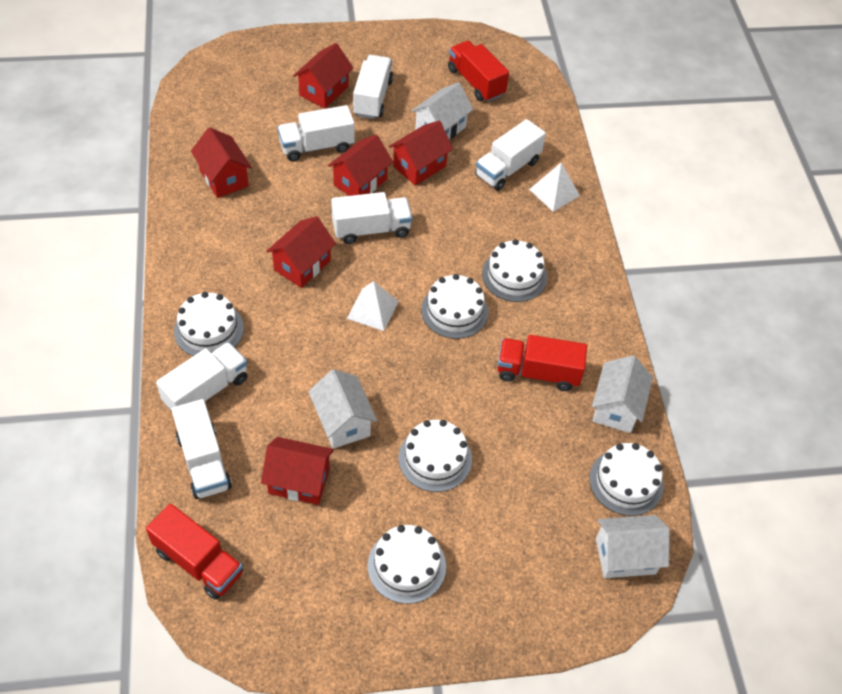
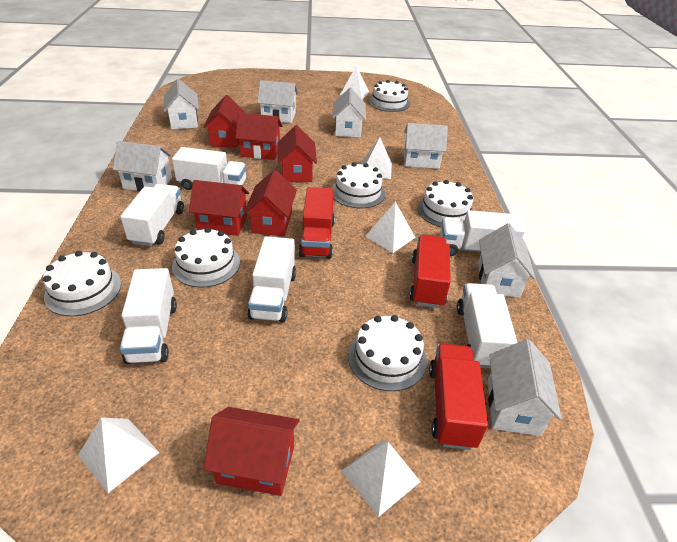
white house: [308,369,377,449] [411,82,473,140] [592,356,653,433] [596,515,670,578] = 4 -> [113,141,172,191] [164,79,199,129] [257,80,298,123] [332,88,366,137] [404,123,448,169] [478,223,535,298] [488,339,562,436] = 7
white pyramid: [347,281,399,331] [529,163,580,212] = 2 -> [78,418,160,493] [340,66,369,100] [341,440,421,517] [362,137,392,179] [365,202,416,253] = 5

